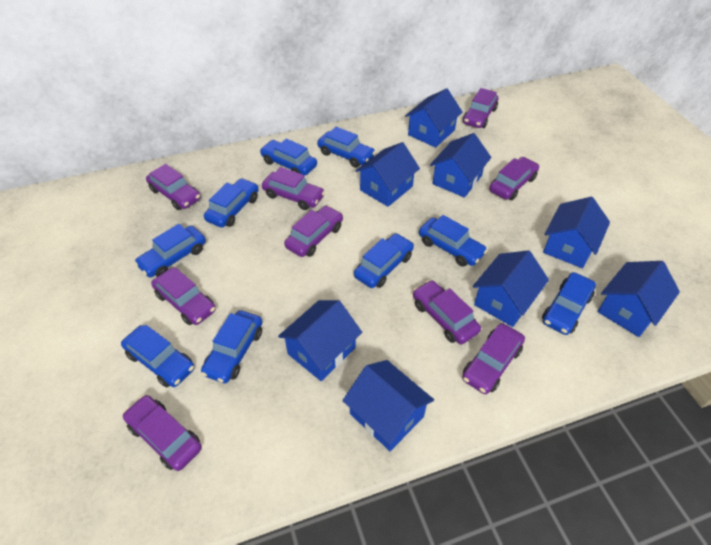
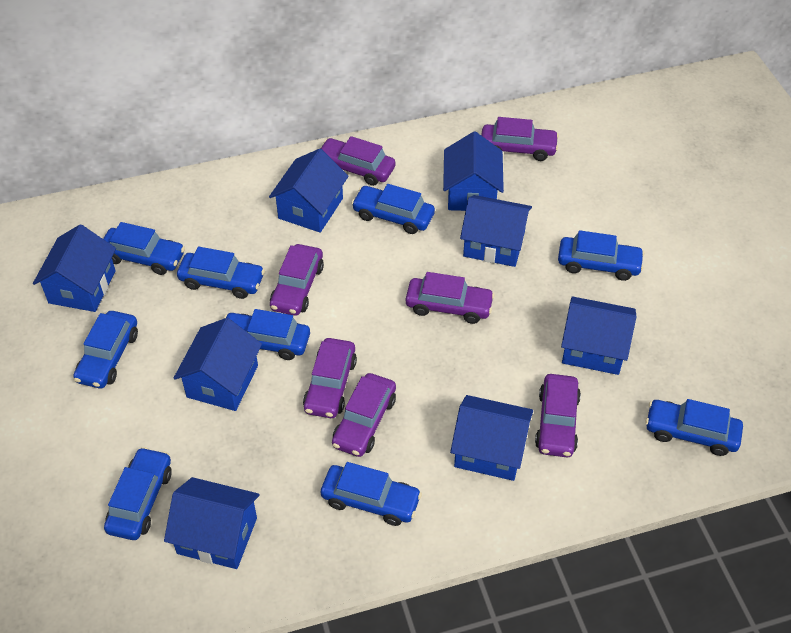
purple car: [123,395,202,471] [146,164,201,210] [151,267,216,325] [262,167,325,210] [284,205,343,257] [413,280,481,344] [462,323,525,394] [463,88,498,128] [489,157,539,200] = 9 -> [270,244,324,316] [303,338,357,418] [321,136,396,186] [332,373,396,457] [406,272,495,324] [481,117,559,161] [535,374,581,457] = 7

